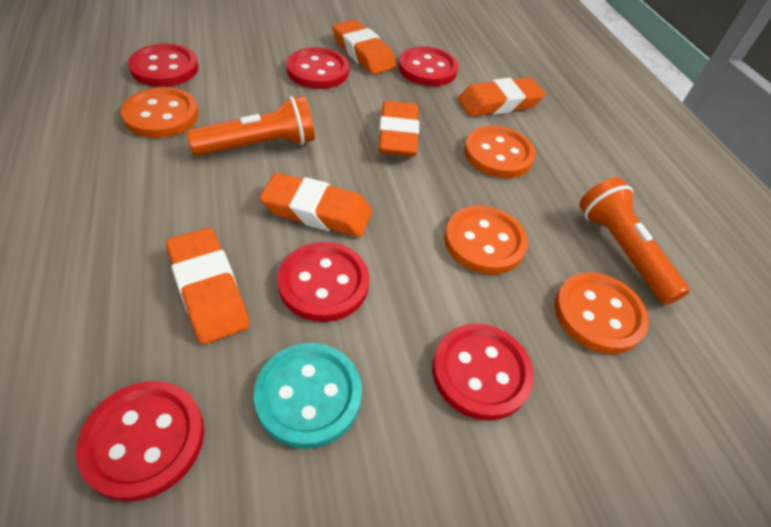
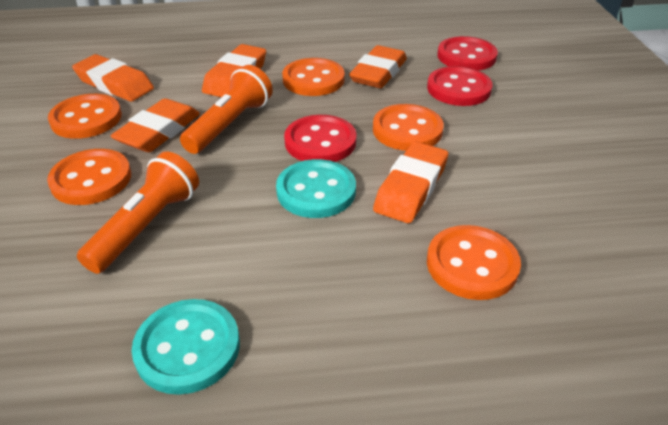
orange button: [121,87,199,138] [444,206,528,274] [464,126,535,178] [555,272,649,354] = 4 -> [47,149,131,205] [48,94,122,139] [282,58,345,96] [373,104,444,151] [427,225,521,300] = 5
red button: [76,381,204,501] [128,44,199,87] [277,242,369,322] [286,47,349,89] [398,46,458,86] [432,324,534,421] = 6 -> [284,115,356,162] [427,66,493,106] [437,36,498,70] = 3
turquoise button: [254,343,362,449] = 1 -> [132,299,240,395] [276,159,356,218] = 2

